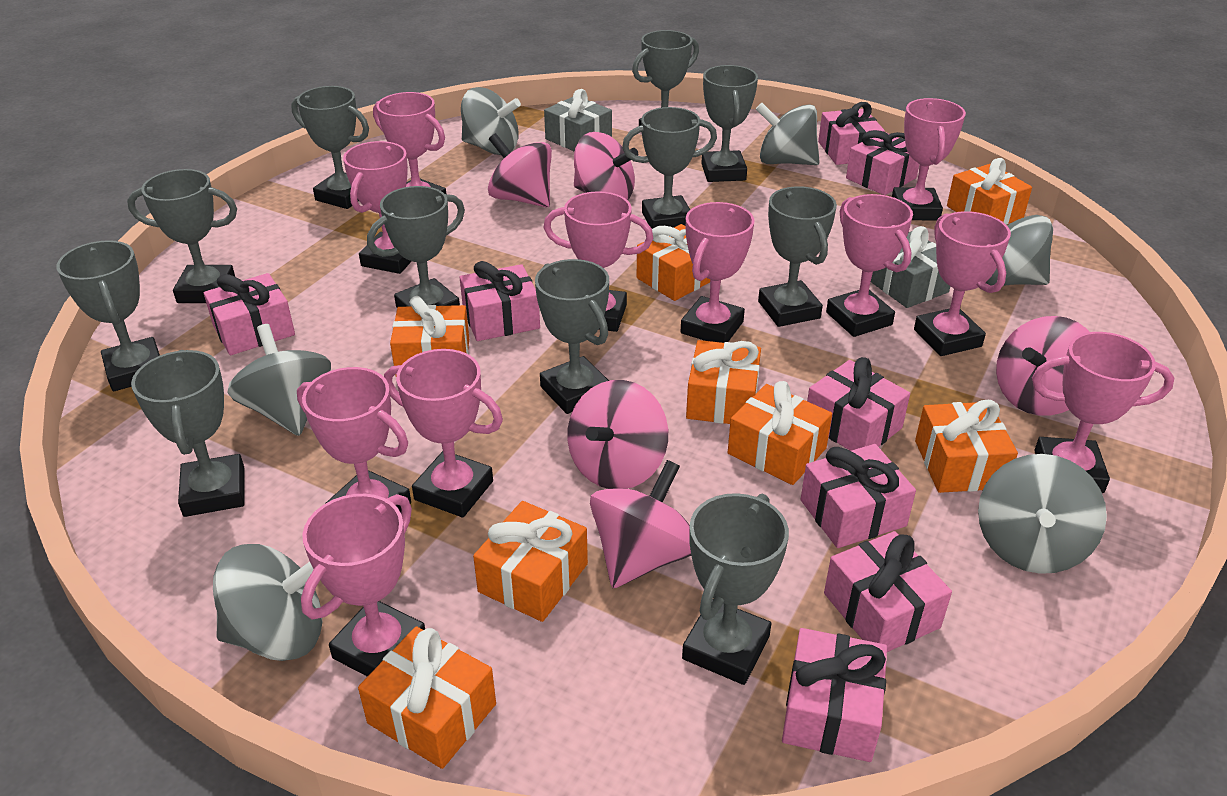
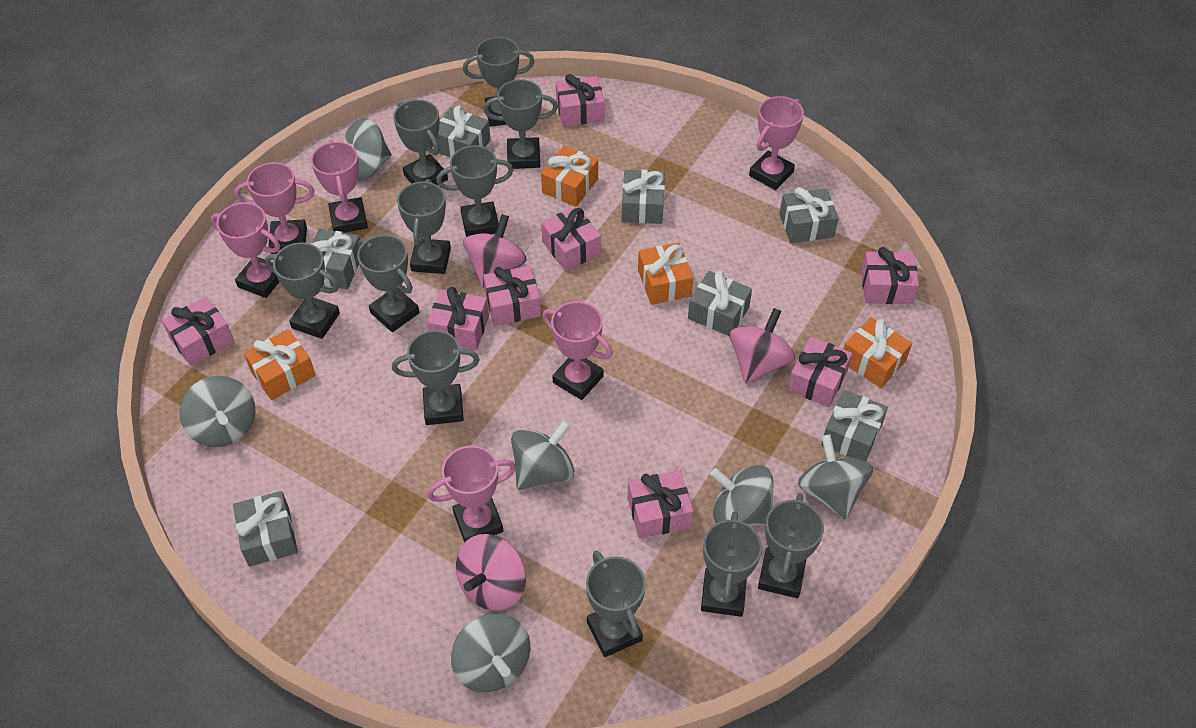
grey gift: [544,89,612,152] [871,226,950,308] = 2 -> [233,491,298,566] [311,229,360,289] [434,106,491,157] [622,170,665,224] [688,271,752,336] [779,187,839,243] [821,390,888,462] = 7
orange gift: [358,626,496,769] [390,296,469,375] [473,501,588,622] [637,224,710,301] [686,340,761,424] [728,381,832,485] [915,400,1018,493] [947,158,1032,225] = 8 -> [244,329,316,400] [541,146,598,207] [638,243,693,305] [844,317,912,388] = 4
pink spinning top: [488,133,552,207] [567,380,668,489] [574,132,638,200] [590,460,691,588] [996,316,1089,415] = 5 -> [456,534,526,611] [463,214,526,288] [730,308,795,384] = 3
pink trophy: [297,367,411,513] [301,494,425,677] [343,141,412,274] [373,92,446,194] [384,349,503,517] [544,191,653,332] [681,202,755,343] [826,194,913,337] [892,98,966,221] [914,211,1011,356] [1032,332,1174,493] = 11 -> [211,202,280,298] [234,162,315,254] [311,140,368,233] [427,446,516,542] [543,301,613,400] [749,96,804,190] = 6

